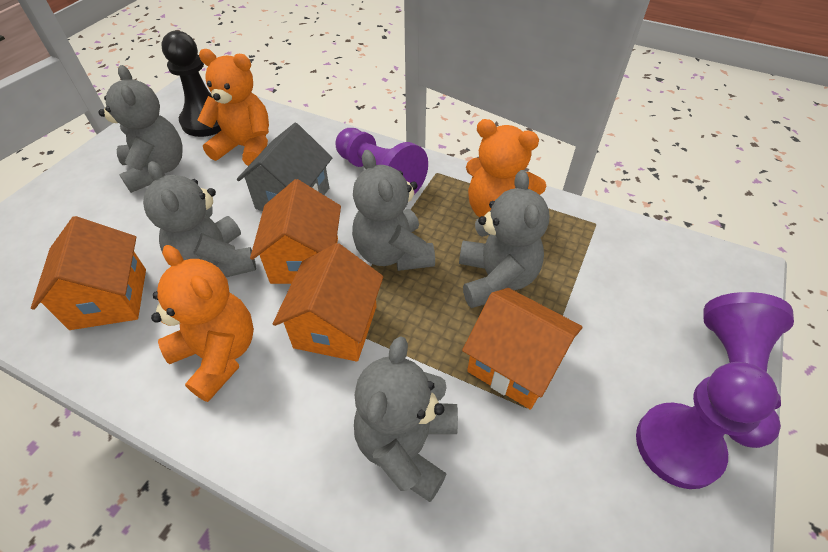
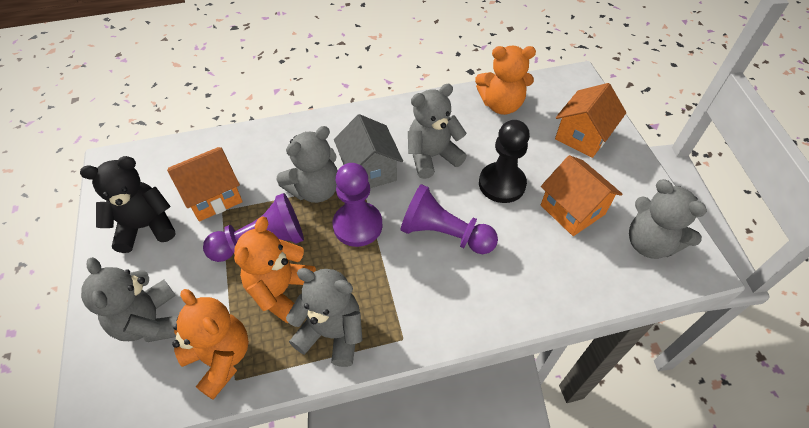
black teddy bear: none = 0 -> [80,156,176,253] = 1
orange house: [31,216,146,330] [250,179,341,284] [273,243,383,362] [462,288,583,410] = 4 -> [167,147,243,222] [541,155,623,236] [555,83,626,158] = 3

